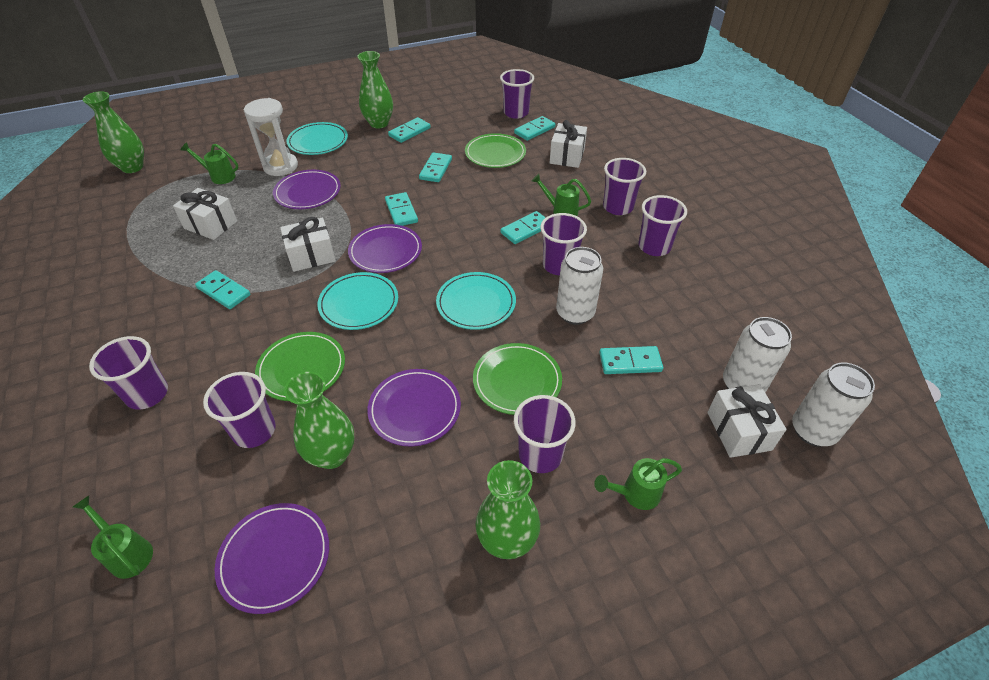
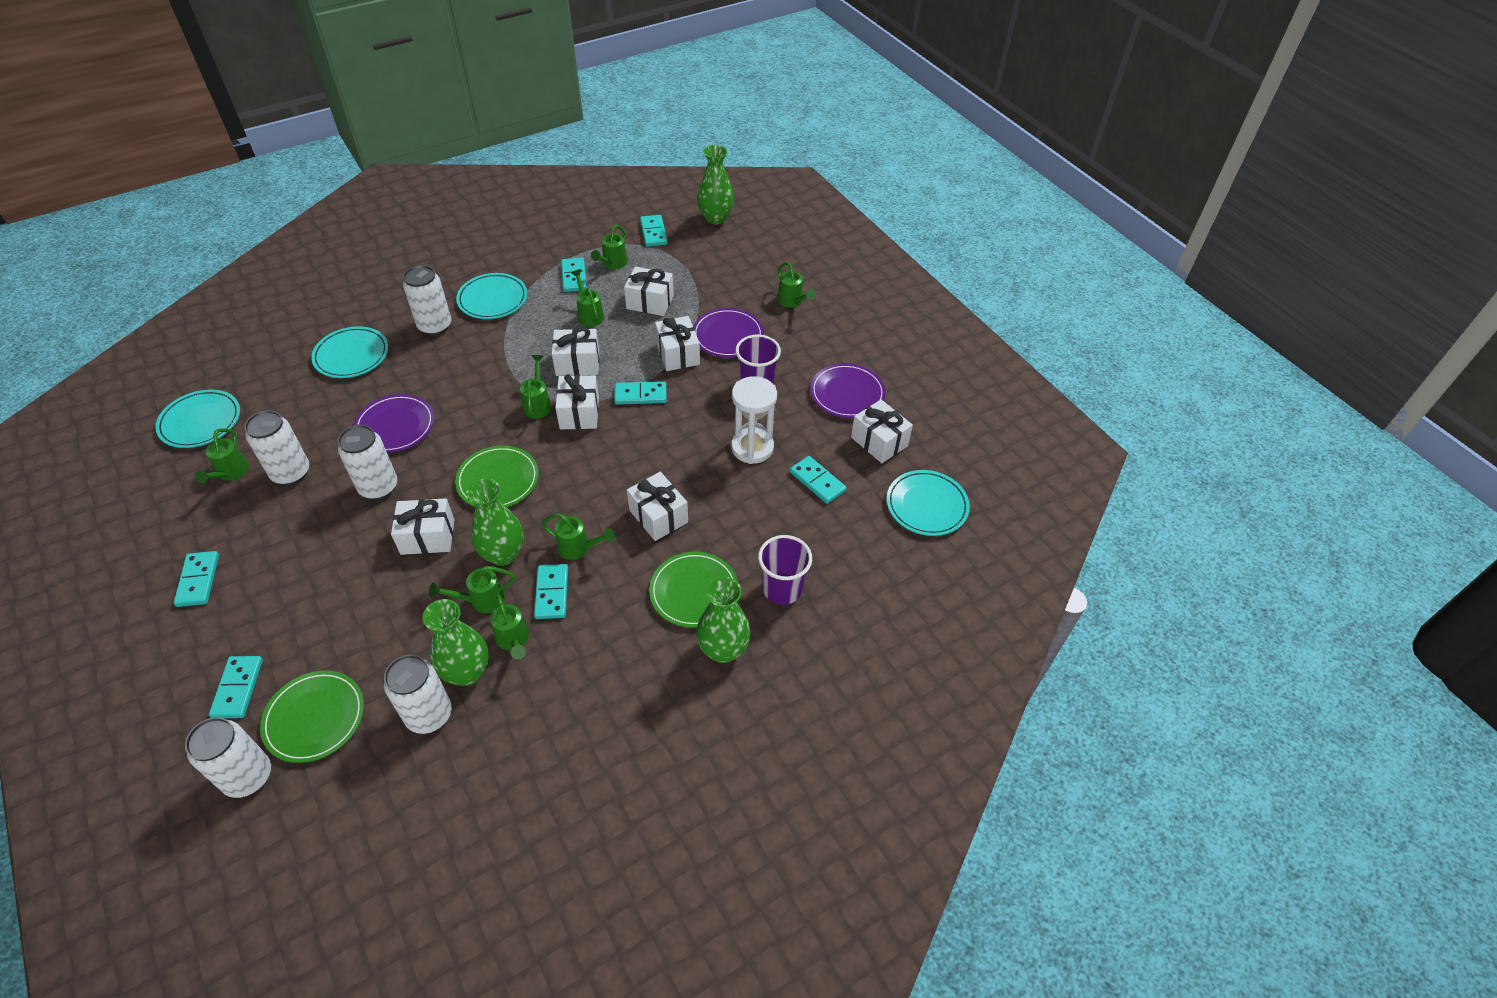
green watering can: [73,496,153,579] [181,142,239,184] [532,174,591,216] [594,458,682,510] = 4 -> [195,428,249,483] [429,566,515,613] [490,594,529,659] [520,355,552,419] [541,513,615,560] [571,269,604,327] [591,225,628,269] [777,262,816,308] = 8
purple cup: [89,336,168,410] [203,372,276,448] [500,69,534,119] [514,395,576,473] [540,213,587,275] [603,158,646,215] [638,195,687,256] = 7 -> [735,335,781,384] [758,535,812,605] = 2
purple plate: [215,503,329,614] [273,170,341,209] [348,224,422,273] [367,369,461,447] = 4 -> [353,394,435,453] [693,308,764,357] [810,363,886,418] = 3
turquoise plate: [287,122,348,155] [318,272,398,330] [436,272,516,330] = 3 -> [155,389,240,448] [311,326,388,378] [456,273,527,319] [886,470,970,536] = 4
white can: [556,247,603,325] [723,317,792,392] [792,363,875,447] = 3 -> [185,717,271,798] [244,410,309,485] [338,425,397,500] [384,655,452,734] [403,265,451,336] = 5
white gift: [173,188,237,240] [280,217,336,272] [550,120,587,168] [707,384,787,458] = 4 -> [391,498,454,555] [552,327,599,376] [555,374,599,429] [624,267,674,316] [627,472,688,541] [655,316,700,371] [851,399,913,463] = 7

